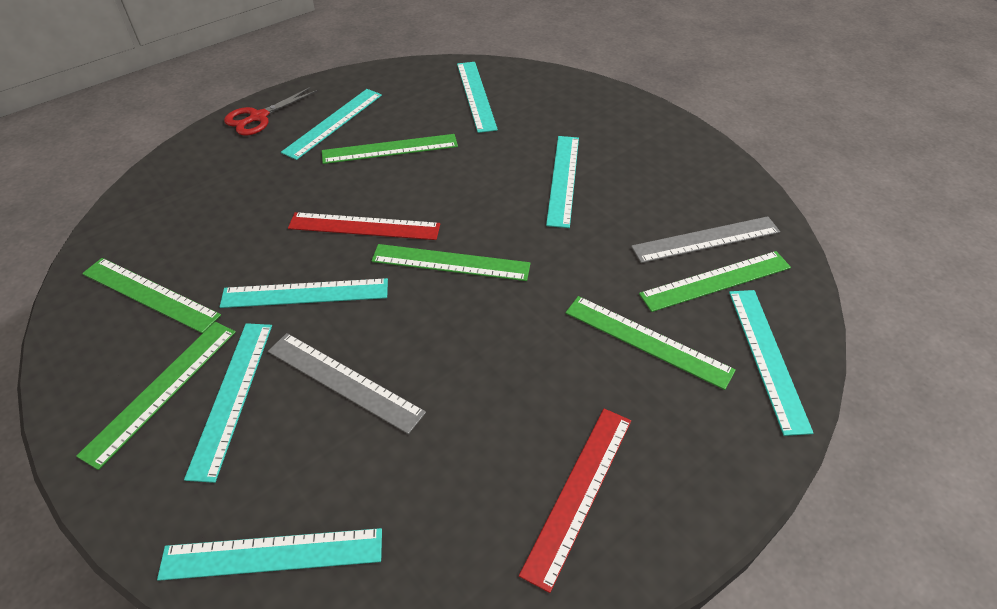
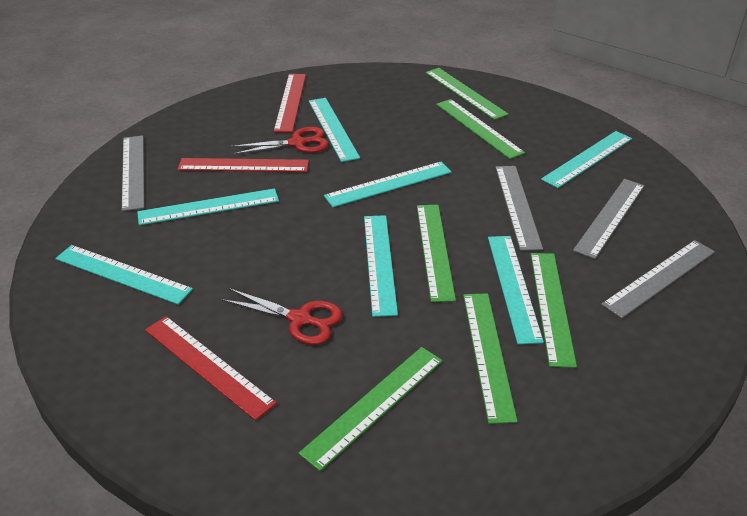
grey ruler: [268,333,426,434] [631,216,780,263] = 2 -> [122,135,144,211] [495,166,543,251] [573,179,644,259] [601,240,715,318] = 4
red ruler: [288,212,440,240] [519,409,631,593] = 2 -> [145,316,277,421] [177,158,309,172] [274,74,306,133] = 3
red scissors: [224,87,317,135] = 1 -> [221,288,342,345] [231,127,329,154] = 2

